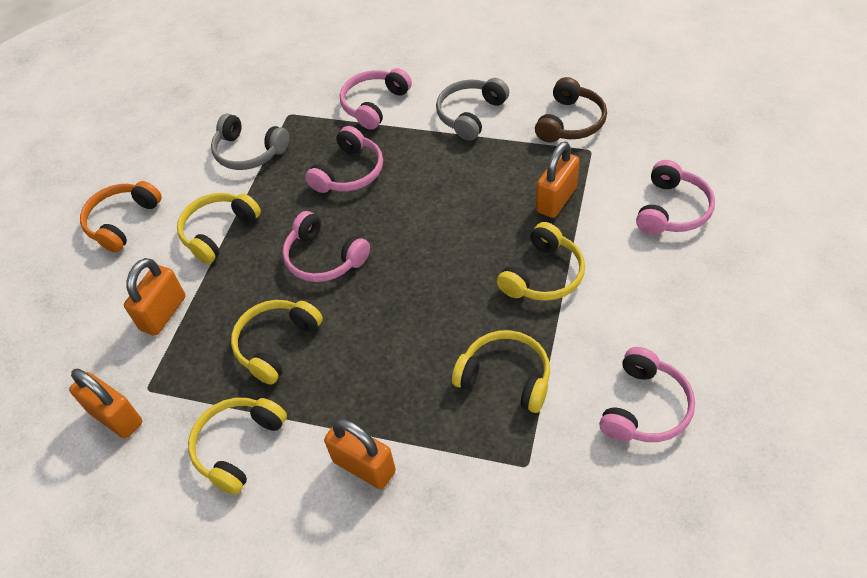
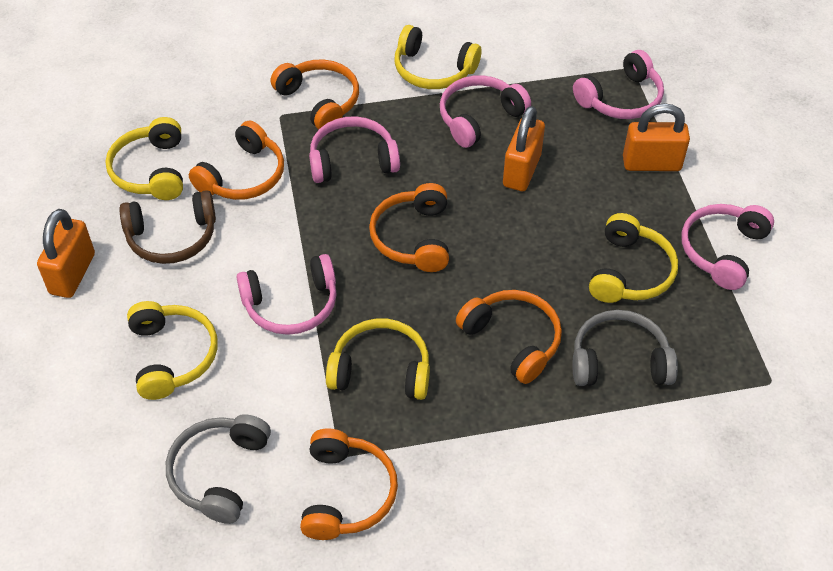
orange headphones: [80,181,162,253] = 1 -> [189,121,284,200] [271,60,359,130] [300,428,398,540] [369,183,449,272] [456,290,562,384] = 5
orange padlock: [69,368,142,438] [124,258,185,336] [324,418,396,490] [536,141,579,218] = 4 -> [37,209,95,298] [503,106,545,191] [623,103,690,171] = 3

